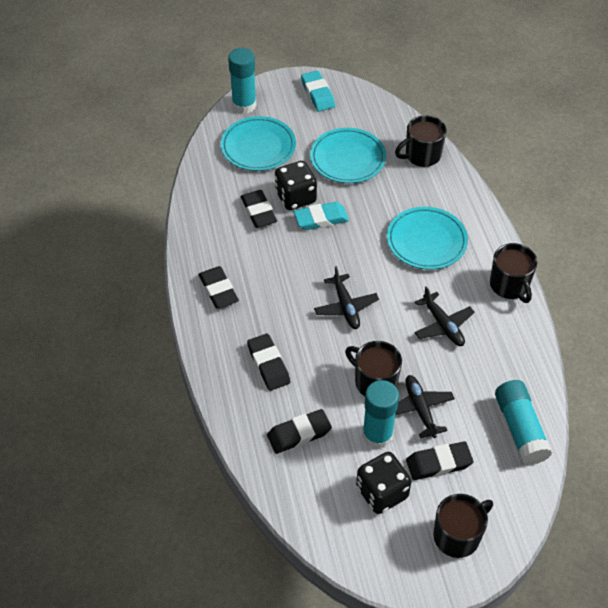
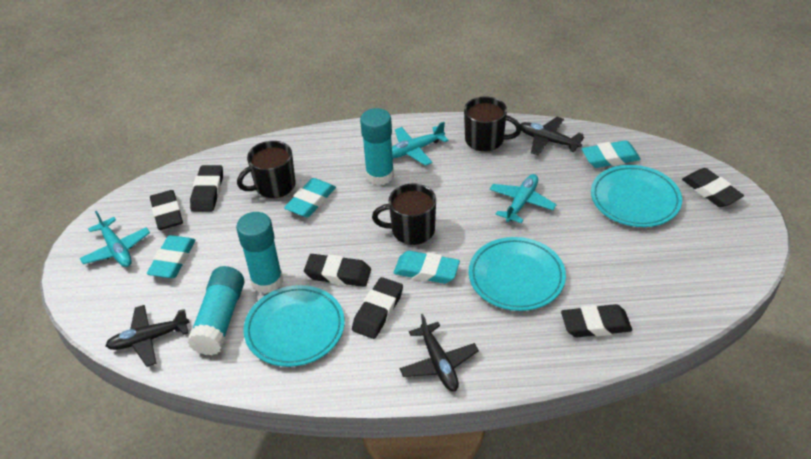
black dice: [275,161,317,210] [356,452,411,514] = 2 -> none = 0
black eraser: [199,266,239,309] [241,190,277,228] [247,333,290,391] [267,409,332,454] [406,441,473,480] = 5 -> [150,190,183,230] [190,165,223,212] [304,254,371,287] [352,277,403,339] [561,304,632,337] [682,168,744,207] = 6
black mug: [345,341,402,396] [395,115,447,167] [433,494,493,558] [490,243,537,303] = 4 -> [237,141,296,198] [372,184,436,245] [464,96,522,152] = 3
turquoise eraser: [294,202,349,230] [301,70,335,111] = 2 -> [147,235,195,278] [284,178,336,218] [394,251,460,284] [582,140,641,168] = 4
turquoise plane: none = 0 -> [80,211,150,267] [392,122,449,166] [489,174,557,223] = 3

